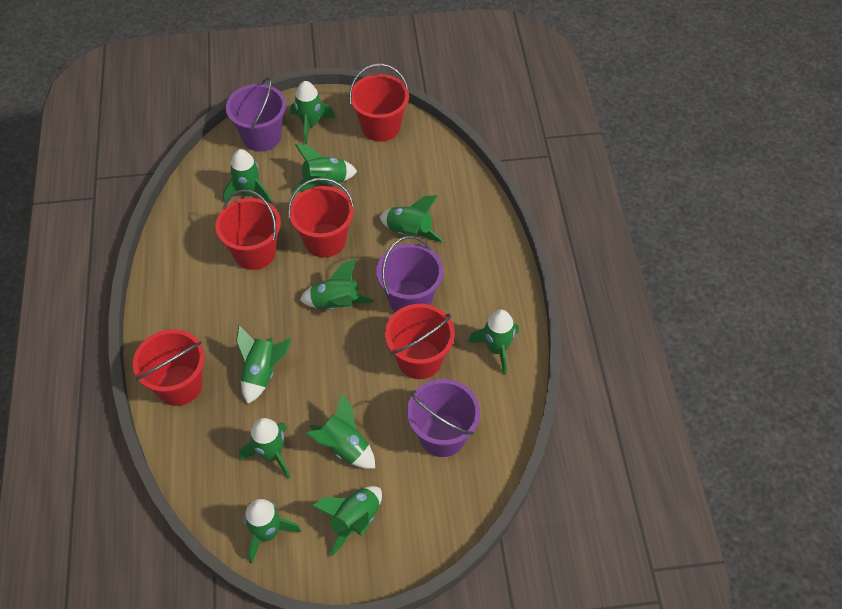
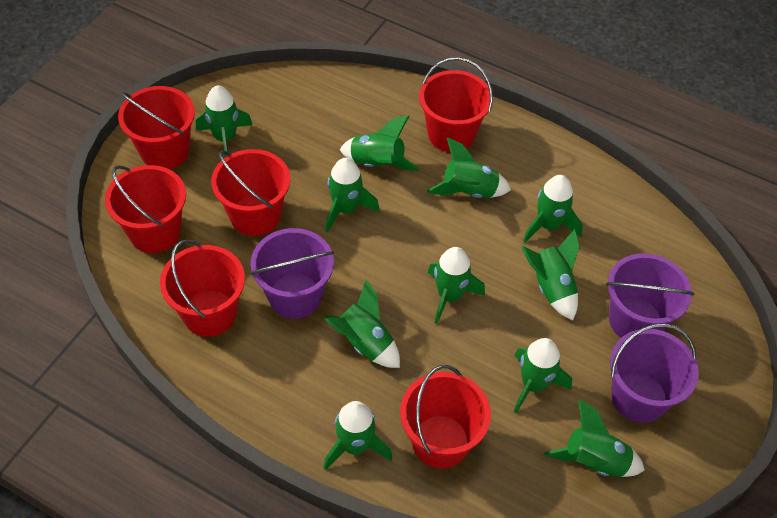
red bucket: [133,329,205,406] [215,190,281,270] [288,178,354,258] [349,63,409,142] [385,304,455,379] = 5 -> [105,165,186,253] [118,86,195,169] [160,239,245,336] [211,149,291,236] [400,365,491,469] [419,57,493,152] = 6

